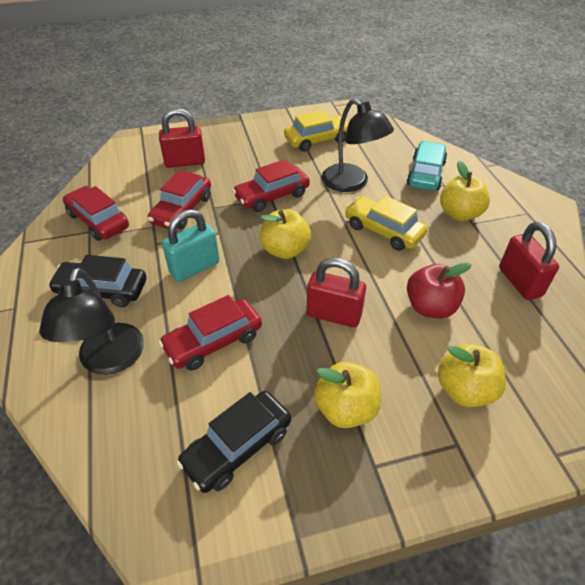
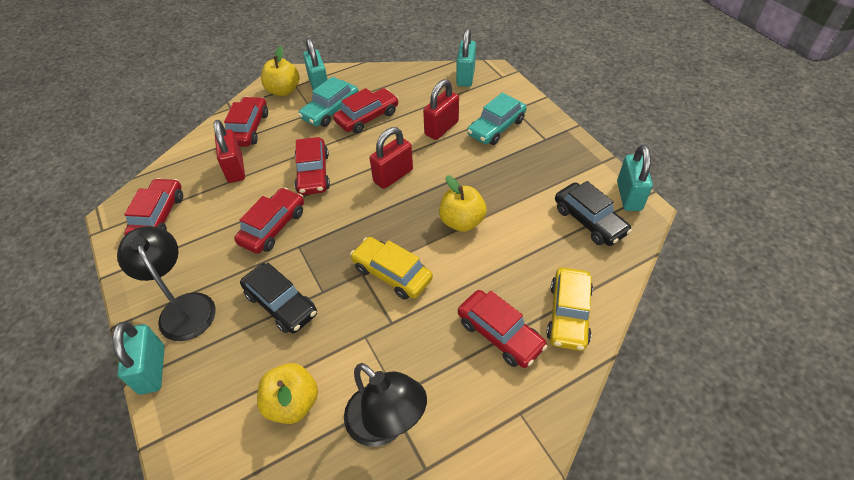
red apple: [407,263,472,318] = 1 -> none = 0
red car: [63,186,129,241] [148,170,211,229] [159,295,262,370] [232,159,310,212] = 4 -> [124,178,183,235] [224,97,268,147] [234,188,304,254] [294,137,330,195] [333,88,399,134] [458,290,548,368] = 6
turquoise car: [407,141,447,191] = 1 -> [298,76,358,127] [467,92,527,145] = 2
turquoise padlock: [162,209,219,282] = 1 -> [112,321,165,395] [303,38,328,90] [456,28,476,87] [617,145,653,211] = 4
yellow apple: [260,209,311,259] [314,362,381,428] [438,344,506,407] [440,161,490,221] = 4 -> [257,363,318,424] [261,46,299,96] [439,175,487,232] = 3

